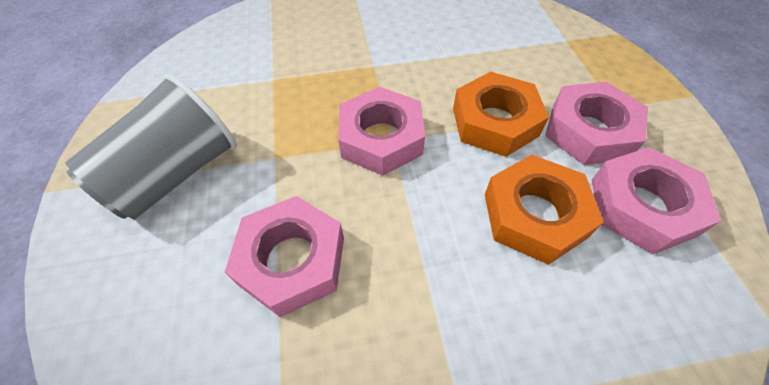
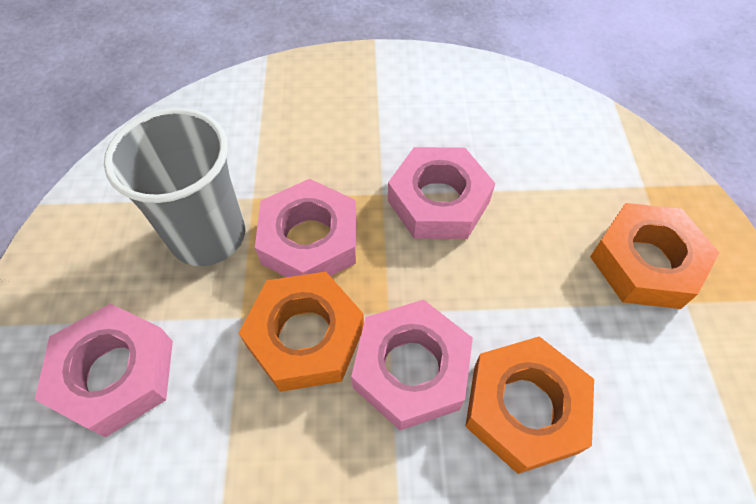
orange nut: [453,72,549,157] [485,155,604,265] = 2 -> [239,272,364,392] [465,336,594,474] [590,203,719,309] = 3

